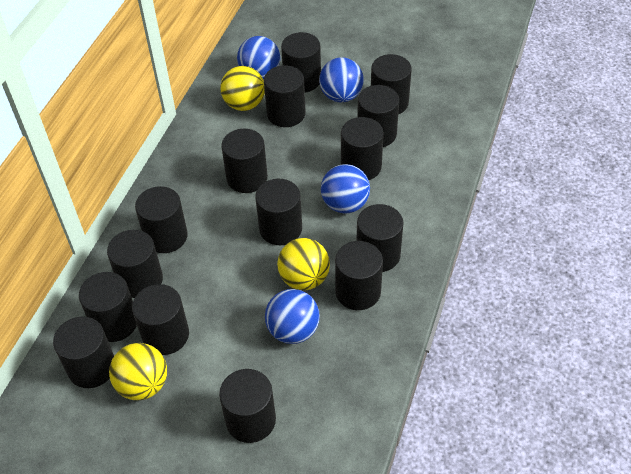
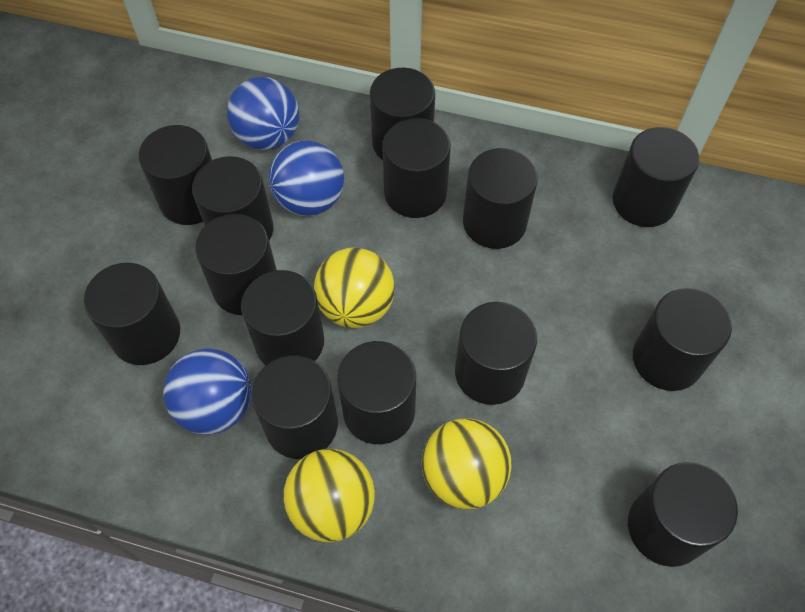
black cylinder: [53,316,114,388] [79,272,137,342] [107,230,163,298] [132,284,189,355] [135,186,188,253] [219,369,276,443] [221,129,268,193] [255,179,302,245] [264,65,306,127] [281,32,321,92] [335,241,383,310] [341,117,384,180] [356,204,404,272] [357,85,399,147] [371,54,412,114] = 15 -> [84,263,180,365] [139,125,212,225] [192,156,274,241] [195,214,277,315] [241,270,324,365] [251,356,338,459] [337,341,416,444] [370,68,435,160] [383,118,451,218] [455,302,537,405] [463,148,538,249] [613,127,699,227] [628,462,738,567] [633,288,732,391] = 14
blue ball: [237,36,280,79] [265,289,320,344] [319,57,364,102] [321,164,370,213] = 4 -> [163,348,252,435] [227,77,299,150] [269,141,344,216] = 3

